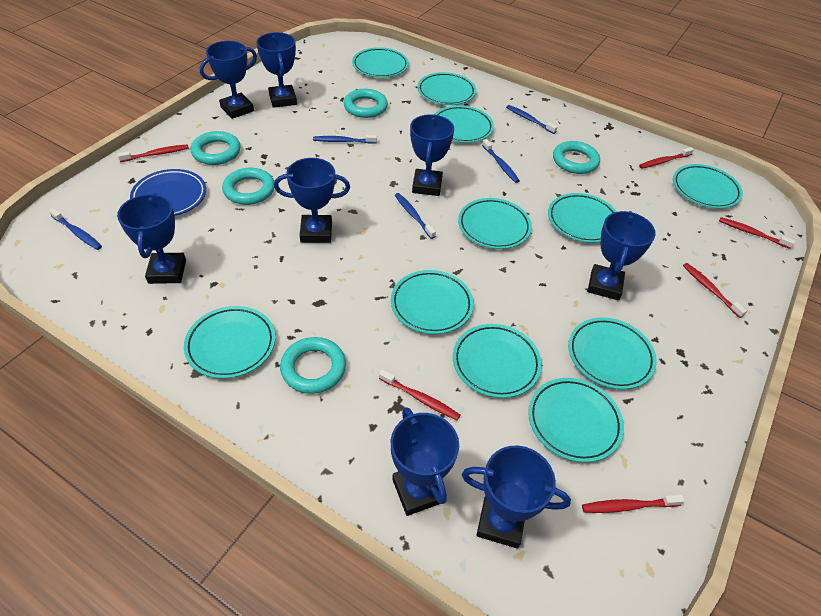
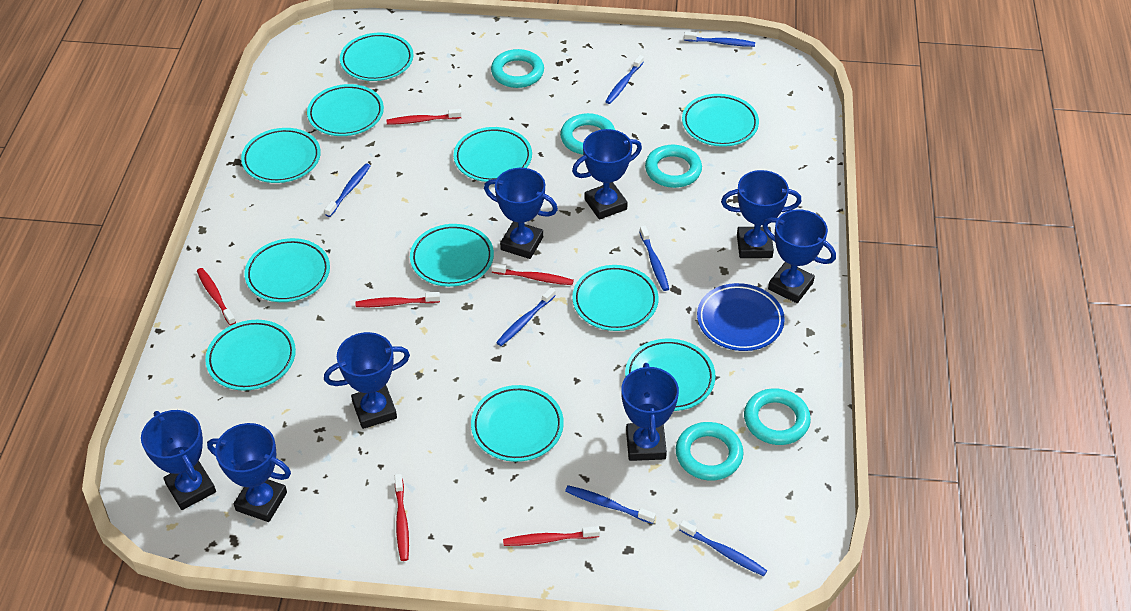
blue toothbrush: [49,208,102,250] [313,135,377,144] [395,193,436,239] [482,139,520,183] [506,105,557,134] = 5 -> [324,163,371,217] [496,287,556,346] [565,485,656,524] [605,55,644,104] [639,226,669,291] [679,520,767,576] [684,31,755,47] = 7

